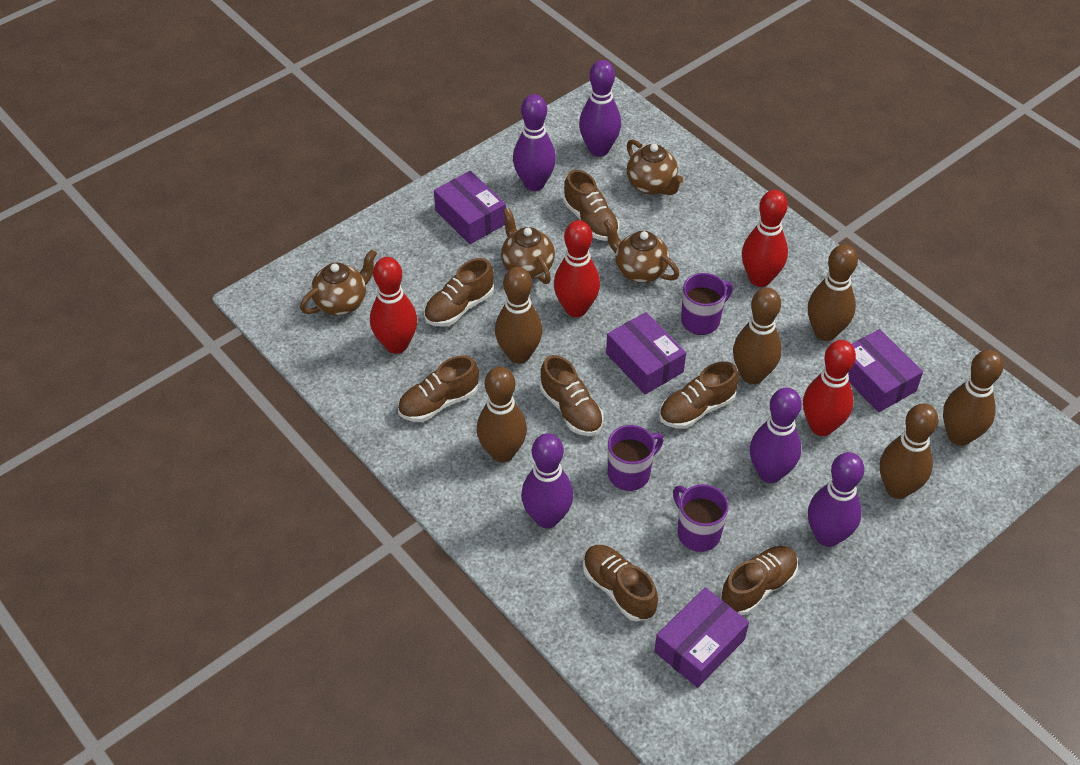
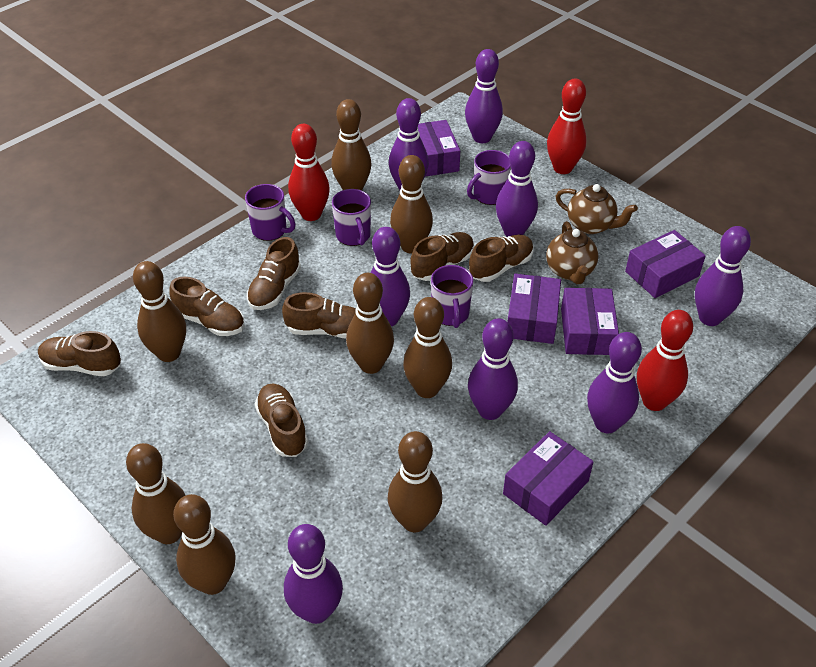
brown bowling pin: [477,367,527,462] [495,267,542,364] [733,288,782,384] [808,244,858,341] [880,403,939,499] [943,350,1003,446] = 6 -> [126,443,186,544] [133,261,186,362] [173,494,235,595] [331,99,372,190] [346,273,394,374] [388,431,443,532] [390,155,433,254] [403,297,452,398] = 8
brown teapot: [300,249,377,316] [501,208,555,284] [604,219,679,283] [627,139,683,195] = 4 -> [546,221,599,284] [556,184,638,234] = 2
purple bowling pin: [513,94,556,191] [521,433,573,528] [579,60,621,157] [750,387,802,483] [808,452,864,547] = 5 -> [284,524,343,624] [371,227,410,326] [389,98,429,190] [465,49,503,143] [468,318,518,420] [496,141,538,237] [587,332,642,433] [695,226,751,326] = 8
purple box: [434,171,506,244] [606,312,686,394] [654,587,749,688] [848,329,923,412] = 4 -> [418,120,460,177] [503,431,593,526] [507,274,561,344] [561,288,619,355] [625,230,706,298] = 5
purple mug: [608,425,664,491] [673,484,729,552] [681,273,733,335] = 3 -> [245,184,295,241] [332,189,371,246] [431,265,473,328] [467,150,511,205] = 4
red bowling pin: [370,257,417,354] [554,220,600,317] [742,190,788,287] [803,340,856,436] = 4 -> [288,124,330,221] [547,79,587,174] [637,310,693,411] = 3

